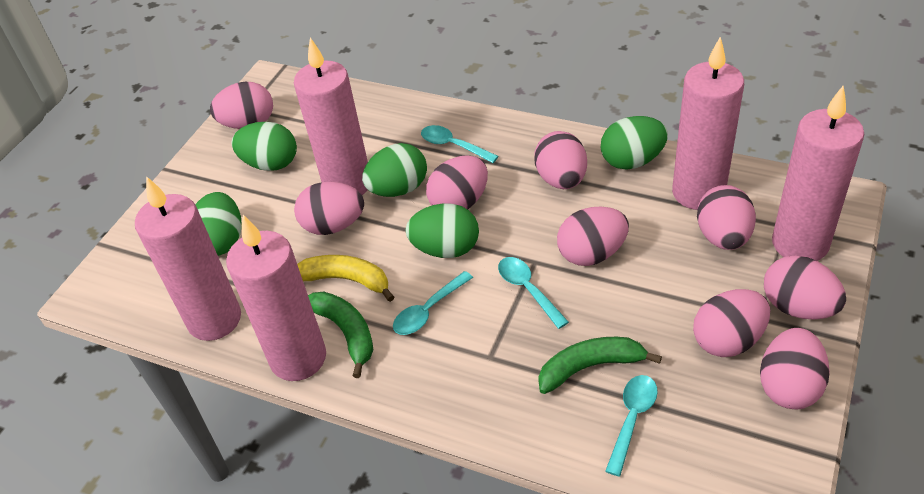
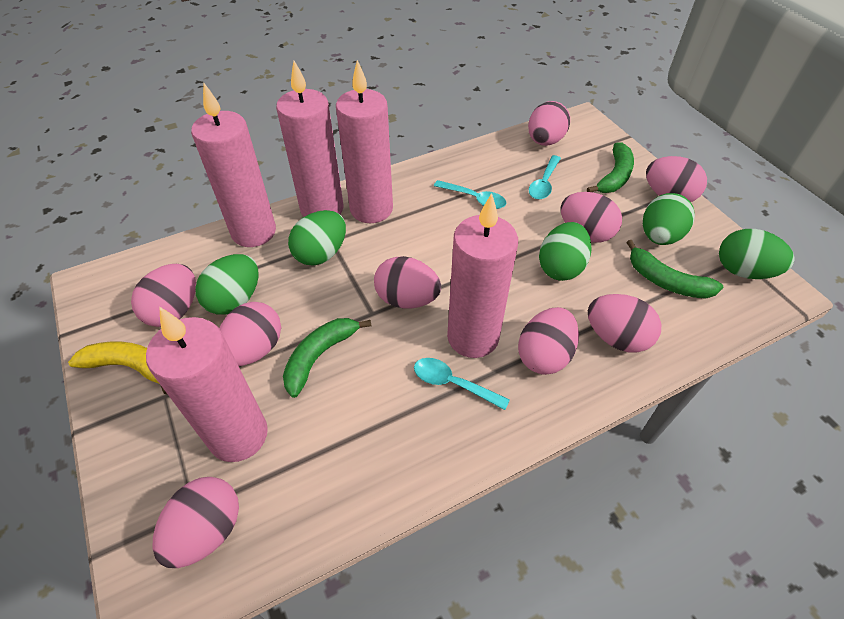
green banana: [308,292,373,378] [538,337,662,394] = 2 -> [283,318,372,398] [587,143,634,193] [626,240,724,299] = 3
turquoise spoon: [393,271,473,335] [421,125,499,163] [498,257,569,329] [605,375,658,476] = 4 -> [414,358,510,410] [434,180,506,209] [529,155,561,199] = 3

